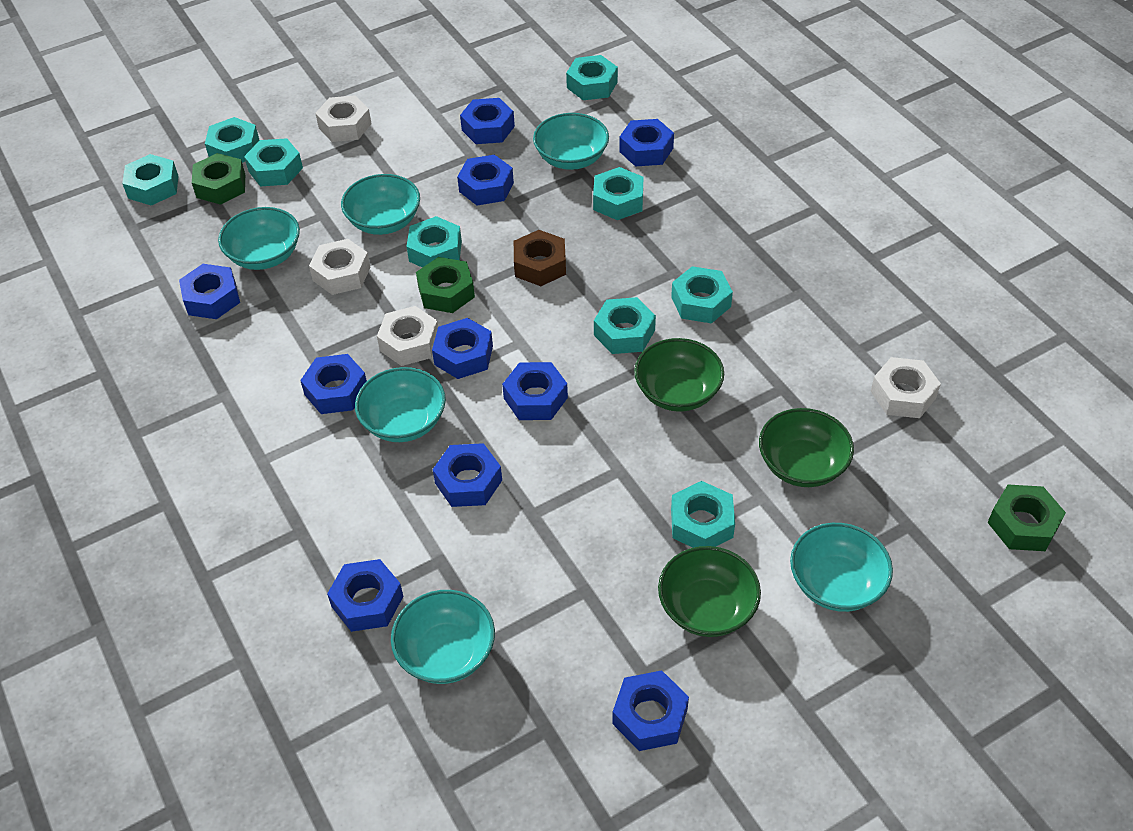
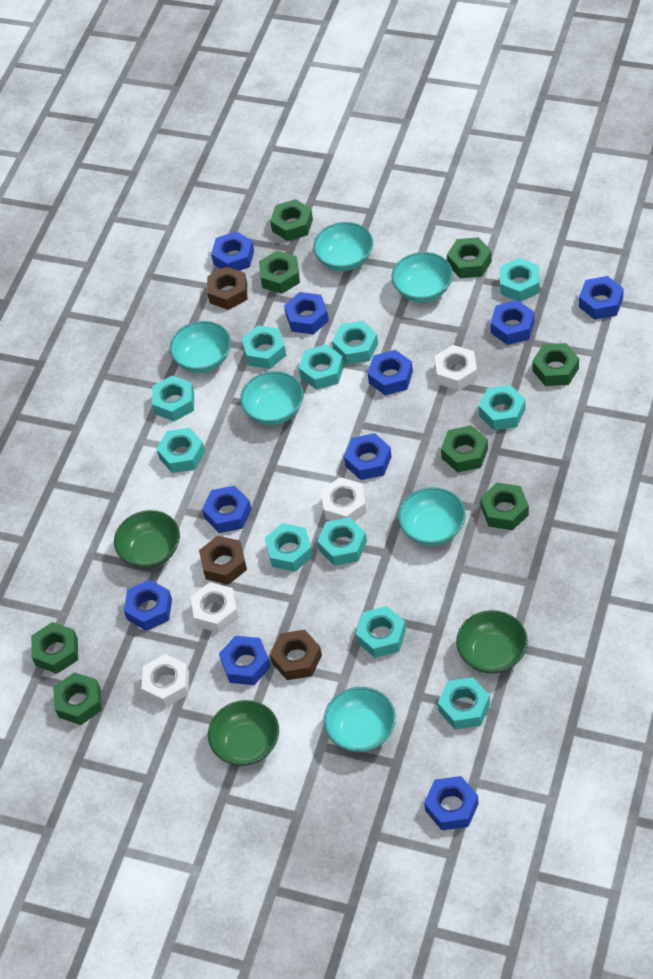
brown nut: [514,230,566,286] = 1 -> [199,536,247,585] [207,266,247,310] [270,630,322,680] = 3
green nut: [192,153,245,205] [416,257,475,313] [987,485,1066,551] = 3 -> [31,622,78,674] [53,672,102,725] [259,251,300,294] [270,199,313,241] [441,425,488,472] [447,237,492,278] [480,483,529,530] [532,343,579,386] = 8
turquoise nut: [122,154,178,206] [205,117,259,163] [244,138,303,186] [407,216,462,268] [566,55,618,100] [593,167,644,220] [594,297,656,354] [671,266,733,323] [671,481,735,548] = 9 -> [152,376,194,421] [157,428,205,473] [242,326,286,369] [265,523,313,572] [299,344,344,390] [317,517,367,566] [332,321,378,365] [356,606,406,658] [438,677,490,729] [479,385,525,430] [500,258,539,302] = 11

